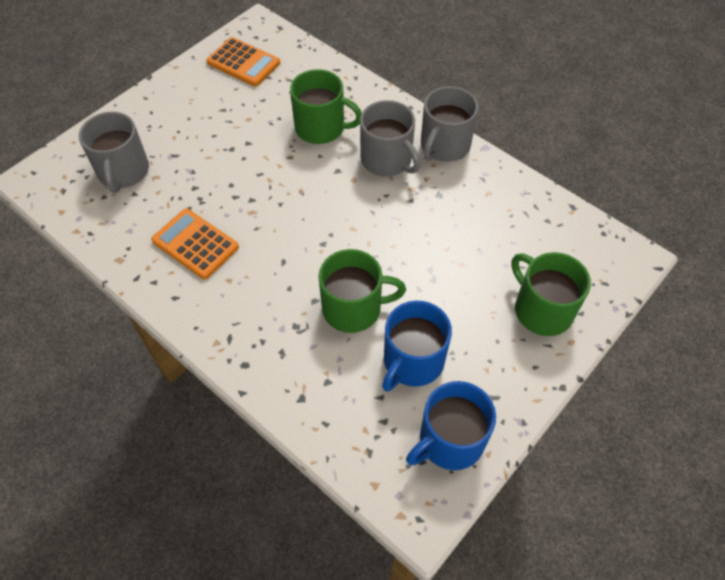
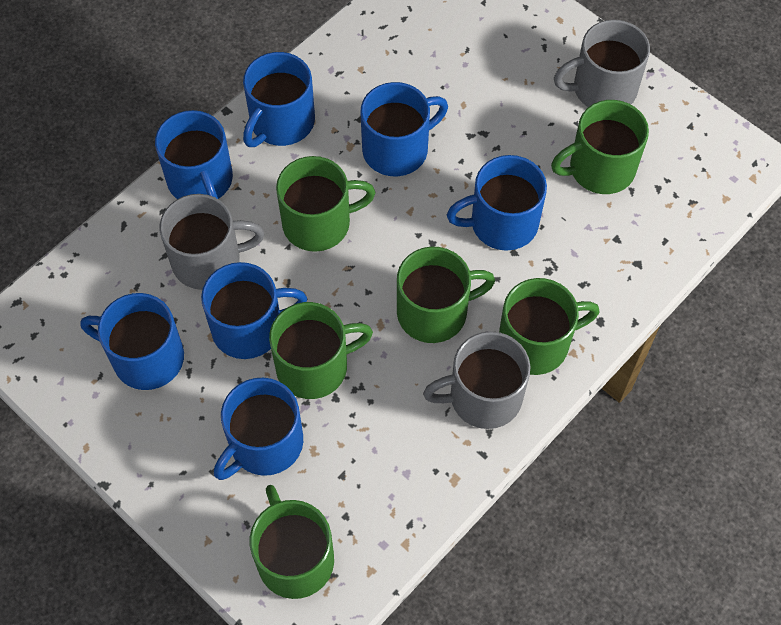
blue mug: [382,301,452,392] [406,381,496,470] = 2 -> [80,293,184,390] [155,110,233,199] [201,262,307,359] [214,378,303,480] [243,52,315,147] [360,82,448,177] [447,155,547,251] = 7
green mug: [290,69,362,144] [318,249,406,333] [511,252,591,336] = 3 -> [250,485,334,599] [269,302,373,399] [276,156,376,252] [397,247,495,343] [499,278,600,375] [551,100,649,194] = 6
orange calculator: [151,209,239,279] [206,37,280,86] = 2 -> none = 0

